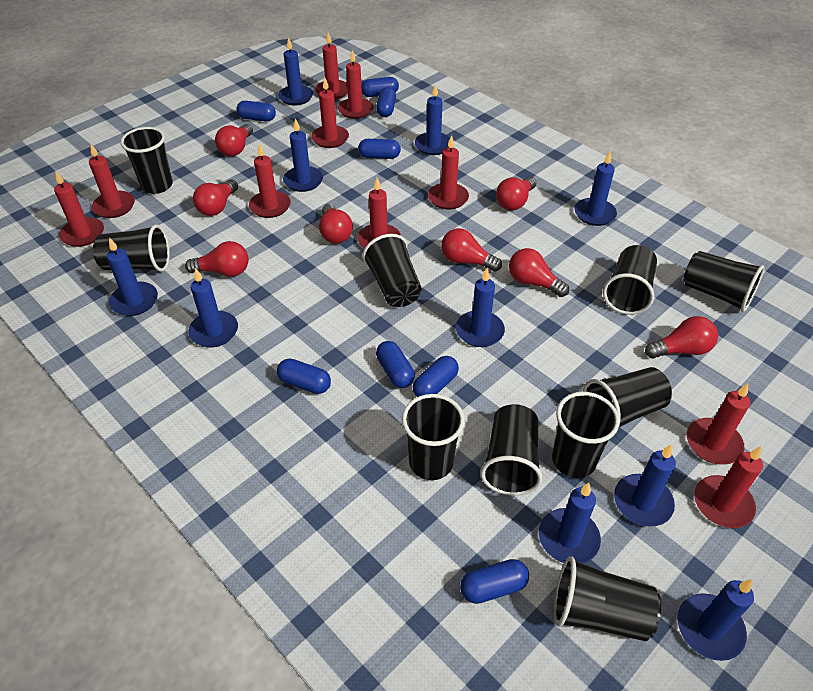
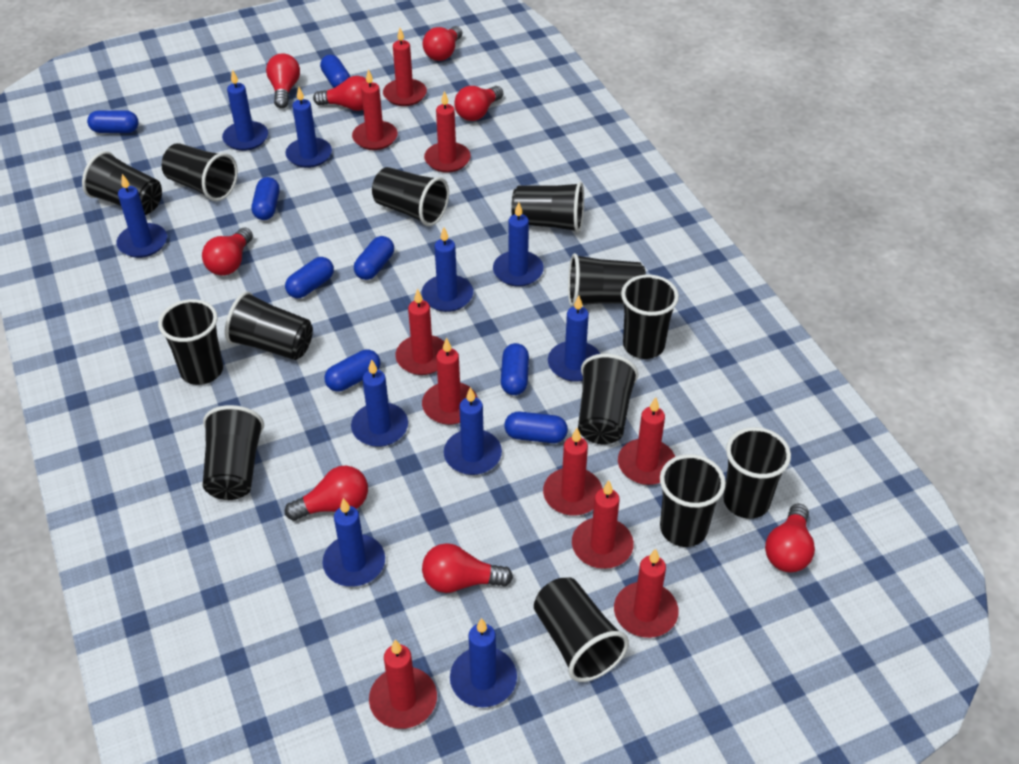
black cup: [93,225,170,272] [121,127,173,194] [362,234,422,307] [402,394,465,480] [480,404,543,496] [552,392,620,478] [554,556,661,641] [583,367,672,427] [603,245,657,315] [683,251,765,312] = 10 -> [82,151,162,215] [158,299,223,385] [162,143,238,201] [203,405,264,500] [225,291,313,360] [372,167,449,226] [511,182,584,233] [534,577,629,682] [568,253,646,307] [578,354,638,444] [621,275,679,359] [660,454,726,547] [723,427,791,519] = 13

